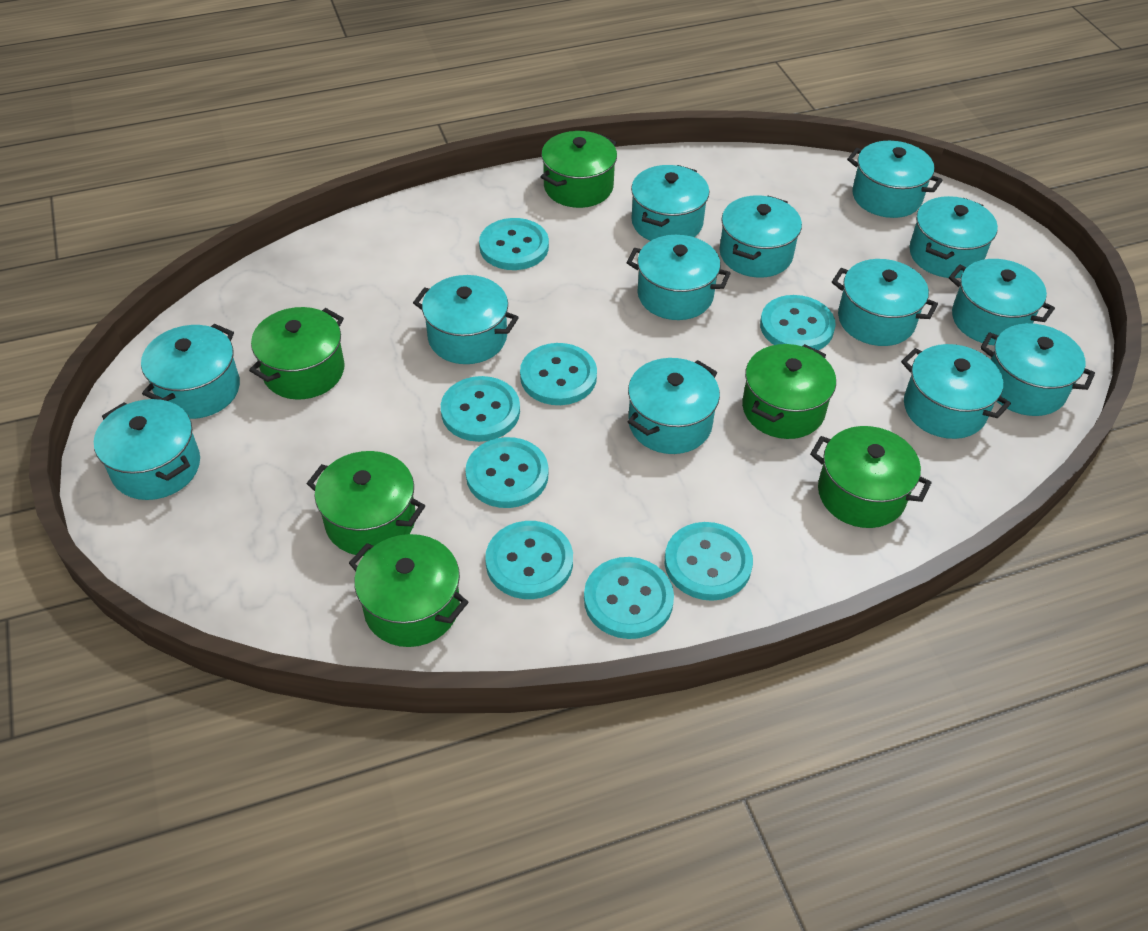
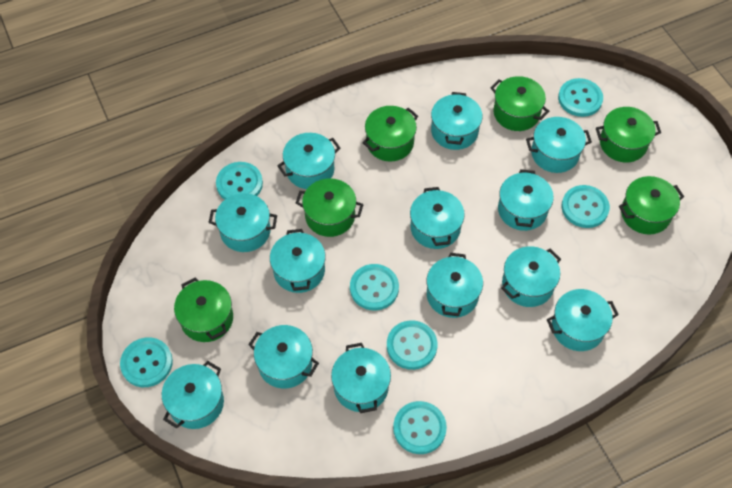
turquoise button: [441,376,520,442] [465,437,548,508] [479,218,549,270] [485,521,573,599] [520,343,597,405] [584,557,674,639] [665,522,753,601] [760,295,836,350] = 8 -> [120,337,173,387] [216,162,263,200] [350,264,399,311] [387,320,437,370] [393,401,447,454] [558,78,603,117] [561,185,610,228] = 7

